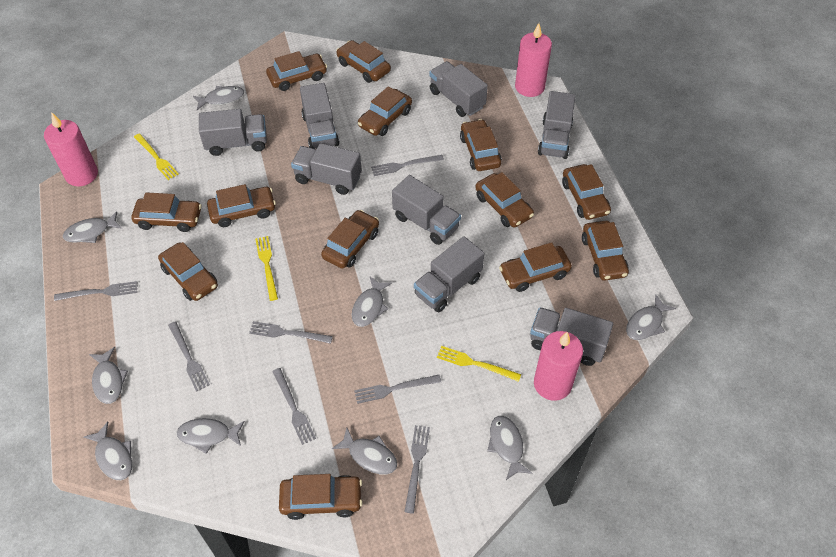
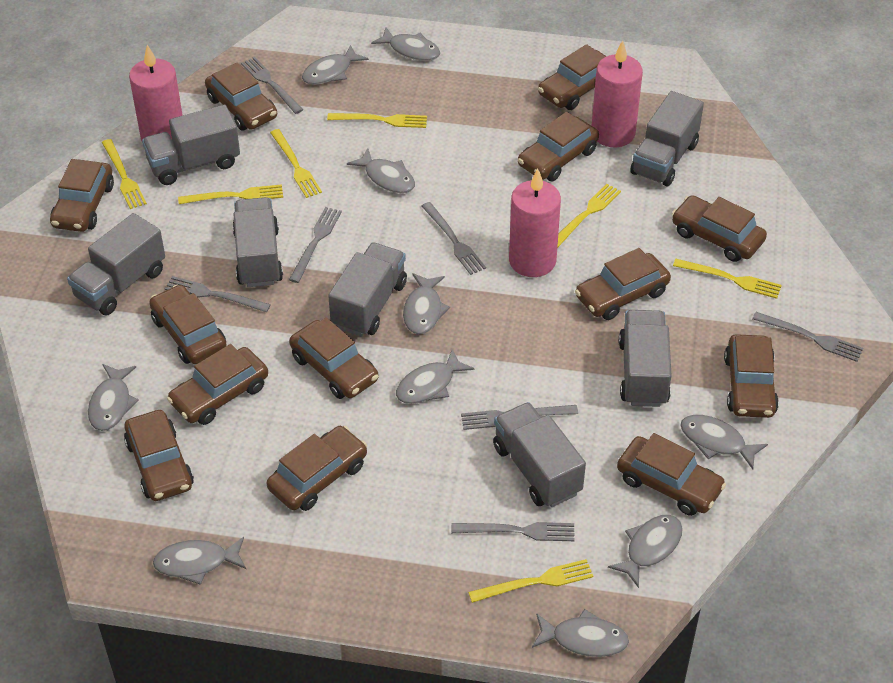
grey fish: [63,211,122,243] [84,422,133,480] [89,347,128,404] [177,418,245,454] [193,86,244,110] [332,427,397,474] [352,276,392,327] [487,416,532,480] [626,294,676,340] = 9 -> [88,364,139,431] [153,537,246,585] [302,45,369,85] [347,148,415,193] [371,28,440,61] [396,349,474,404] [403,273,450,334] [532,609,629,657] [608,515,683,588] [680,415,768,469] = 10
grey truck: [199,109,267,156] [291,143,362,195] [300,83,339,149] [392,175,461,245] [414,236,484,312] [429,61,488,117] [530,307,613,366] [538,91,576,159] = 8 -> [67,213,165,315] [142,105,240,185] [232,197,283,287] [328,243,407,336] [493,402,586,507] [619,310,672,407] [630,91,704,187] = 7
yellow fork: [134,133,179,180] [255,236,278,301] [437,346,521,382] = 3 -> [102,139,147,209] [178,184,283,204] [270,129,322,198] [327,113,427,128] [468,559,593,603] [557,184,621,248] [673,259,782,299] = 7

